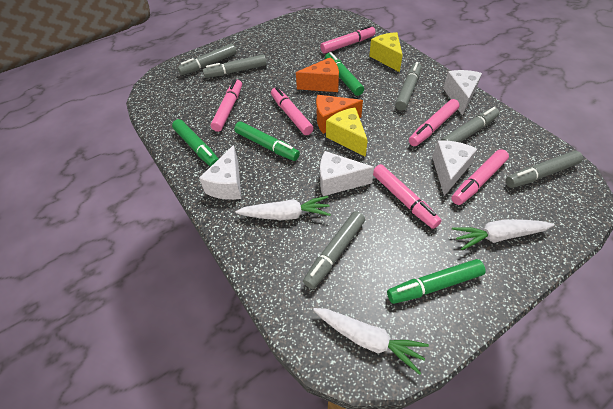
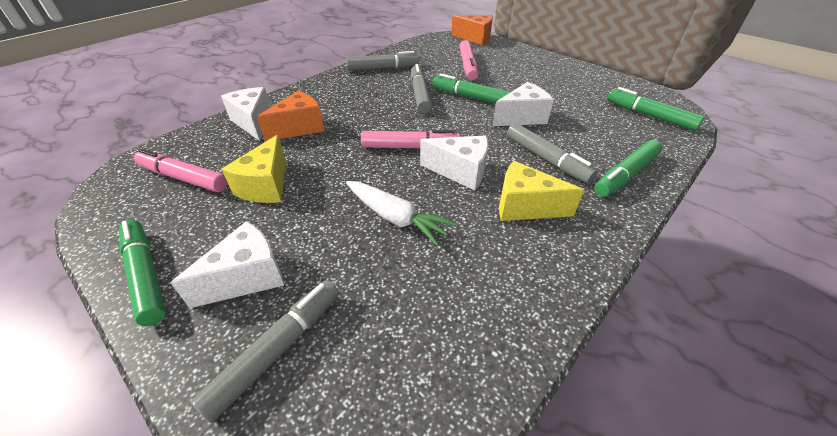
grey marker: [177,44,236,75] [203,55,267,78] [303,211,365,289] [395,62,422,111] [441,107,499,142] [506,151,583,188] = 6 -> [191,280,339,423] [346,51,420,71] [411,64,432,114] [507,123,598,184] = 4
pink marker: [210,79,242,132] [271,87,314,135] [320,25,375,54] [373,164,442,229] [409,99,460,146] [451,149,509,205] = 6 -> [134,149,228,192] [361,130,460,148] [459,40,478,80] = 3
white carrot: [235,196,331,220] [313,308,429,375] [452,219,554,250] = 3 -> [346,181,457,246] = 1

